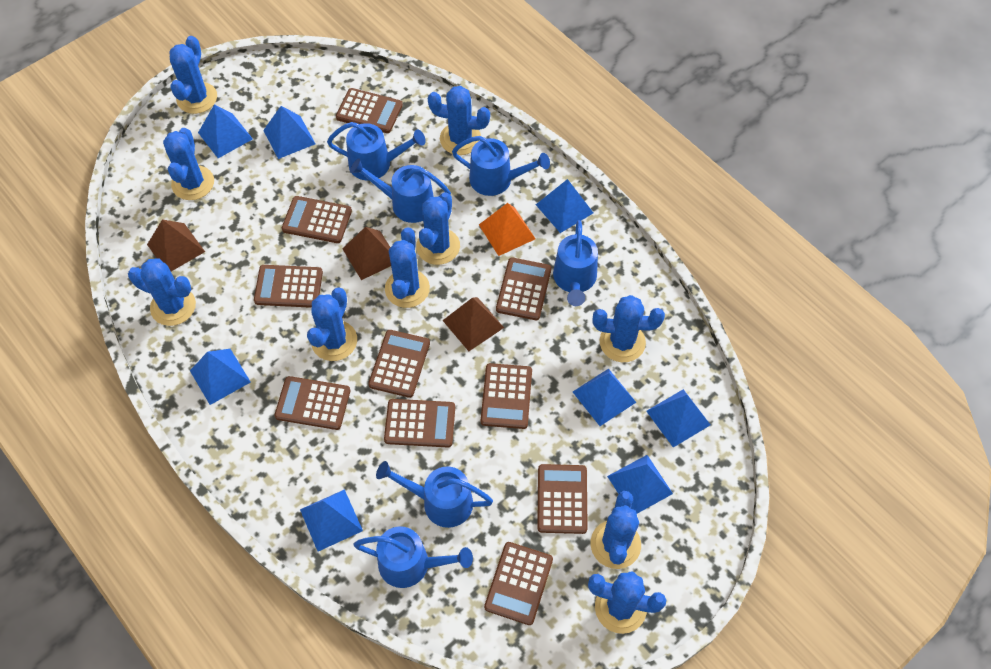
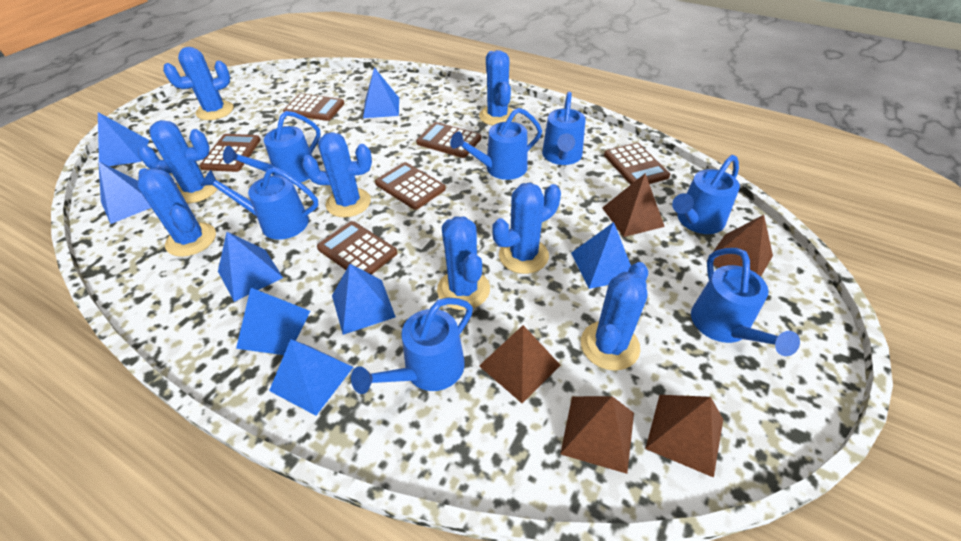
blue cactus: [128,259,196,326] [163,128,214,200] [169,36,217,114] [307,288,357,361] [385,227,430,308] [416,192,460,265] [428,86,490,155] [588,571,666,634] [591,491,641,569] [593,295,665,362] = 10 -> [138,120,218,203] [138,168,216,257] [163,47,234,120] [302,132,372,218] [437,217,490,310] [479,50,516,126] [492,183,561,274] [581,262,648,371] = 8
blue watering can: [327,122,426,181] [350,158,451,223] [353,526,473,588] [376,461,493,528] [452,136,550,196] [553,220,598,306] = 6 -> [201,167,318,240] [223,111,321,182] [351,298,473,394] [450,108,542,180] [542,92,586,165] [672,155,740,234] [691,248,800,356] = 7
brown calculator: [254,265,323,308] [274,376,350,430] [282,196,352,243] [336,88,403,133] [368,330,430,398] [384,399,455,447] [481,363,532,429] [484,542,553,625] [496,257,552,320] [537,464,588,534] = 10 -> [199,134,261,172] [283,93,344,121] [317,221,397,275] [375,162,446,210] [416,122,481,158] [604,143,670,185] = 6
brown pyramid: [147,219,205,271] [342,227,391,280] [442,297,504,351] = 3 -> [479,325,561,403] [560,396,634,474] [602,173,665,237] [645,395,723,478] [706,215,773,277] = 5
orange pyramid: [479,203,535,256] = 1 -> none = 0

